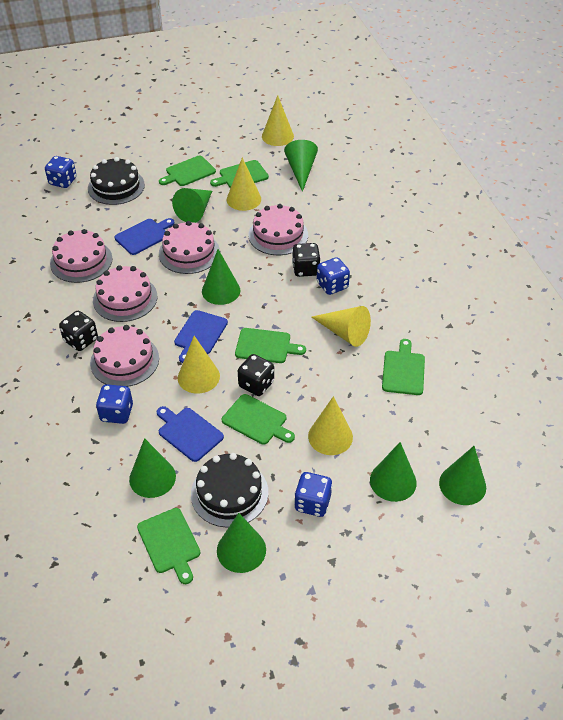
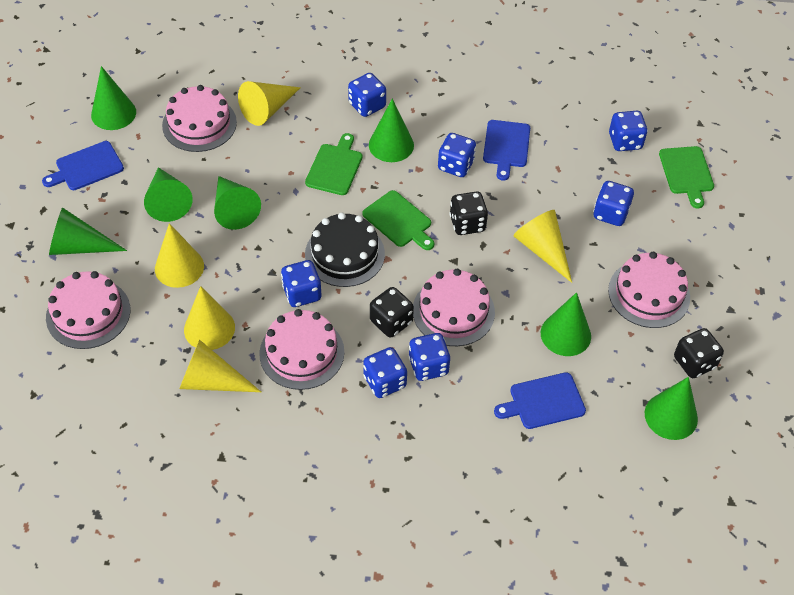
black cake: [88,157,145,205] [191,453,268,527] = 2 -> [305,212,385,287] = 1
blue dice: [45,156,76,188] [96,384,133,424] [294,472,332,517] [317,257,350,295] = 4 -> [281,260,321,307] [348,73,386,117] [363,347,407,398] [408,333,450,381] [438,133,476,177] [593,181,634,226] [609,111,648,151] = 7
green cutting board: [137,508,200,584] [159,156,216,186] [210,160,269,188] [222,394,295,445] [235,328,306,363] [382,339,425,395] = 6 -> [305,133,363,195] [362,190,434,250] [659,146,714,209] = 3

